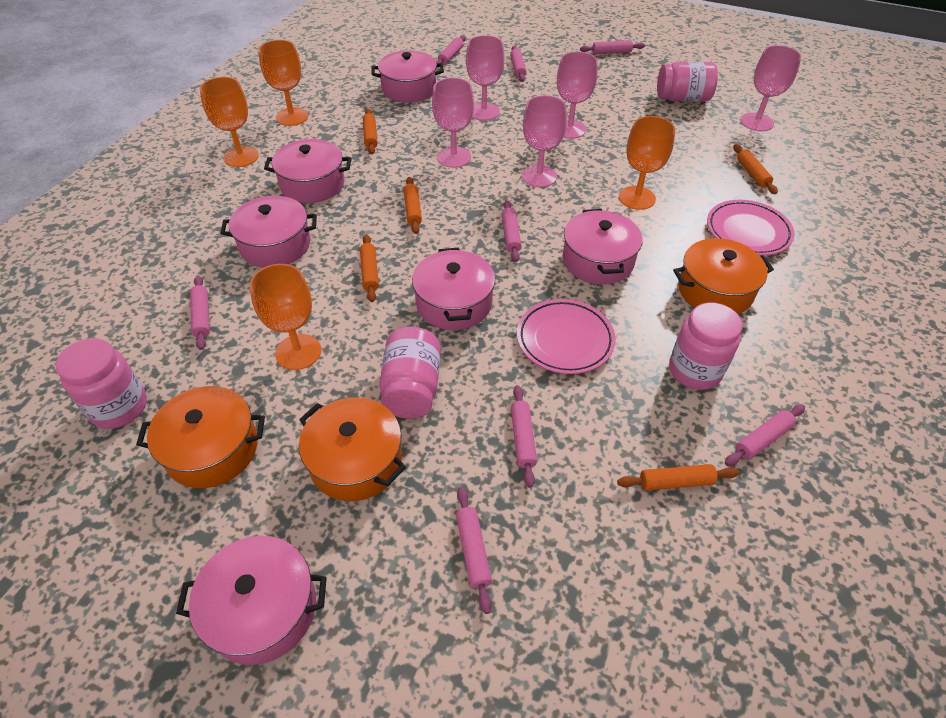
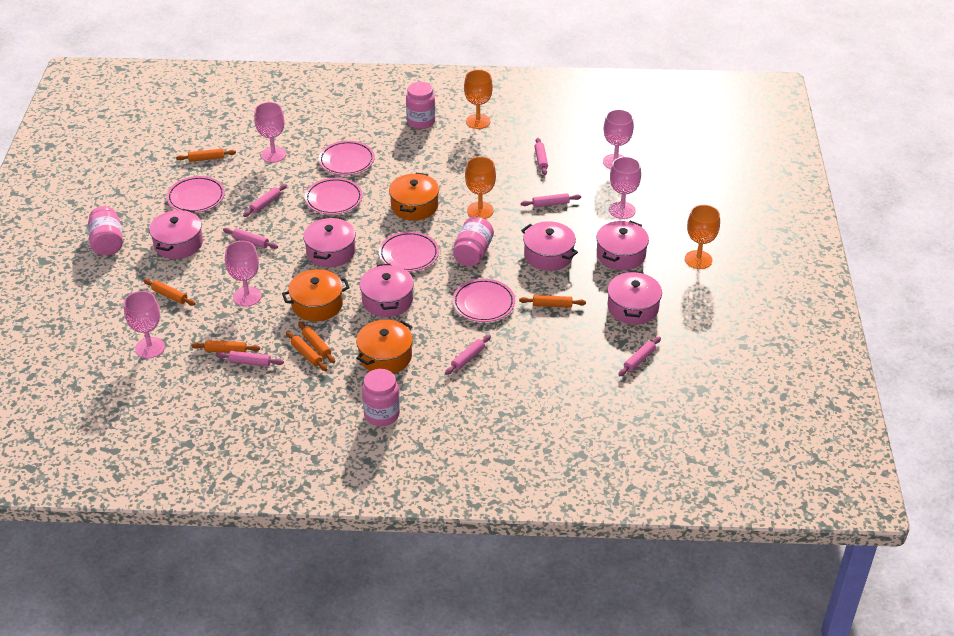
orange goblet: [200,77,259,167] [250,264,321,370] [258,40,308,126] [619,116,675,210] = 4 -> [464,70,493,129] [465,157,496,219] [685,205,720,269] = 3
orange rolling pin: [360,234,379,302] [363,109,378,154] [404,177,422,234] [617,464,739,491] [733,144,778,194] = 5 -> [143,279,196,306] [176,149,236,162] [191,340,260,353] [286,331,328,371] [298,321,335,363] [519,295,586,308] = 6
pink plate: [517,299,616,374] [707,200,795,256] = 2 -> [167,176,225,213] [305,178,363,215] [319,141,375,175] [379,231,439,272] [453,279,515,322] = 5
pink rolling pin: [190,276,210,350] [436,35,466,65] [456,487,492,614] [501,200,522,262] [510,46,526,82] [511,385,537,488] [580,40,645,54] [725,405,805,466] = 8 -> [216,351,284,366] [223,228,278,249] [243,184,287,217] [445,335,491,375] [521,193,581,207] [534,138,548,175] [618,336,661,376] = 7

